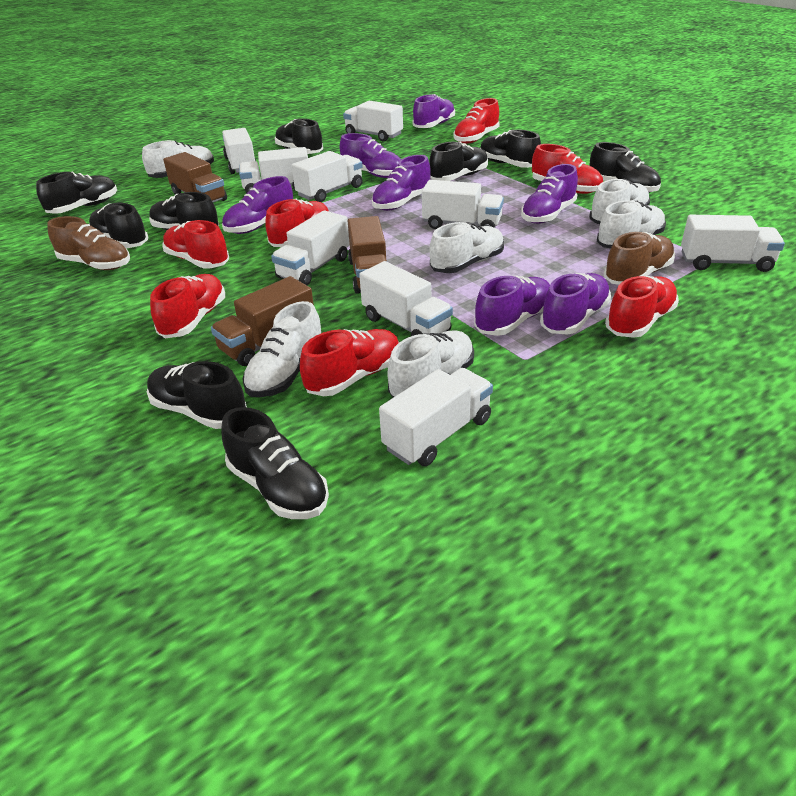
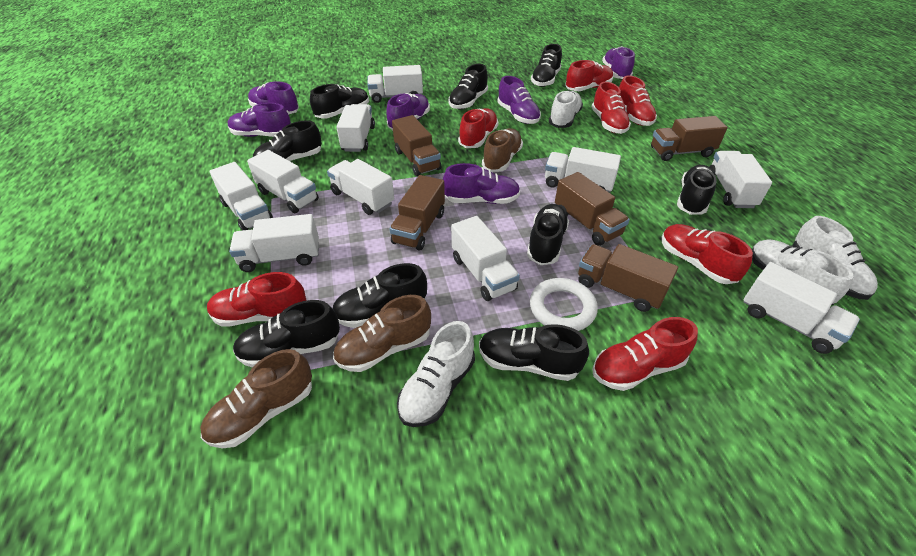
brown shoe: [47,216,130,270] [604,232,675,285] = 2 -> [200,349,312,448] [333,295,431,372] [482,128,523,172] = 3
brown truck: [163,152,227,202] [211,276,314,366] [348,216,387,294] = 3 -> [389,175,445,251] [392,115,441,176] [555,172,630,246] [578,244,678,312] [651,116,728,161] = 5
purple shoe: [222,176,293,234] [340,133,401,178] [372,155,431,211] [413,94,455,128] [474,276,550,336] [521,164,578,224] [540,273,611,335] = 7 -> [228,103,291,137] [248,81,299,115] [386,93,430,130] [443,163,520,204] [497,76,541,124] [602,46,635,79] = 6
white ring: none = 0 -> [530,278,598,331] = 1
white shoe: [142,140,214,178] [242,301,321,397] [387,330,474,398] [429,222,504,273] [589,179,650,224] [597,200,666,248] = 6 -> [397,321,475,427] [549,90,583,128] [752,239,854,305] [792,216,878,300] = 4
white truck: [222,128,257,174] [239,147,308,193] [271,210,350,285] [292,151,363,202] [343,101,403,142] [359,261,453,336] [379,368,493,466] [422,180,504,229] [681,215,785,272] = 9 -> [209,162,273,231] [229,214,319,272] [247,150,319,213] [327,159,394,215] [336,104,375,152] [367,65,423,103] [451,216,520,301] [545,147,621,193] [709,151,772,208] [743,262,860,354] = 10

